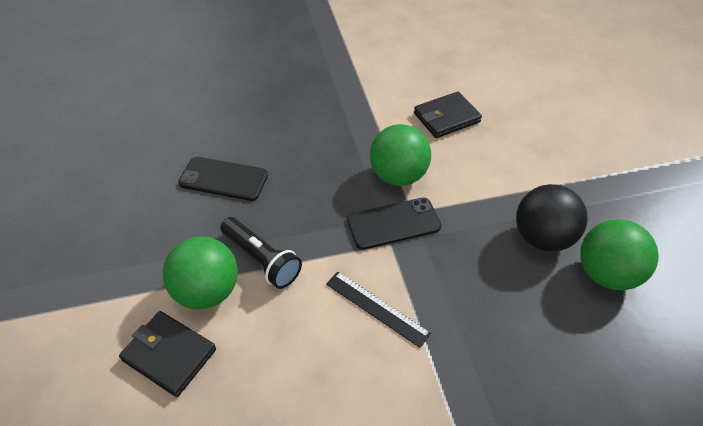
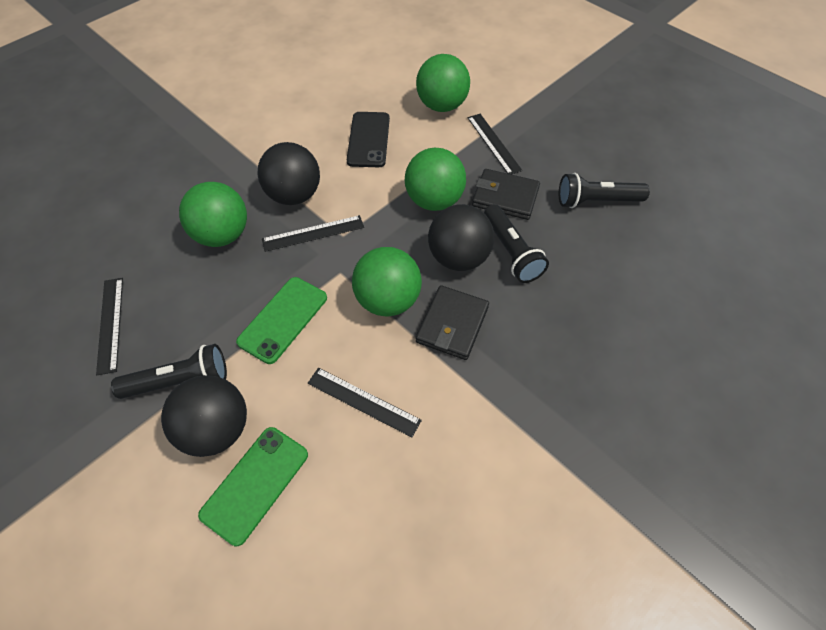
black ball: [516,184,588,252] = 1 -> [161,375,247,457] [257,142,320,205] [428,204,494,271] = 3
black flashlight: [220,217,302,289] = 1 -> [111,344,227,399] [484,204,549,283] [559,173,650,208] = 3
black phone: [178,157,268,201] [347,197,441,250] = 2 -> [347,112,390,167] = 1
black ruler: [326,272,431,348] = 1 -> [96,278,123,375] [262,215,364,252] [308,368,422,437] [467,114,522,175] = 4
green ball: [163,237,238,309] [370,124,431,186] [580,219,659,290] = 3 -> [179,182,247,247] [352,247,422,317] [405,148,466,211] [416,54,470,112] = 4
green phone: none = 0 -> [198,427,308,546] [236,277,327,364] = 2

